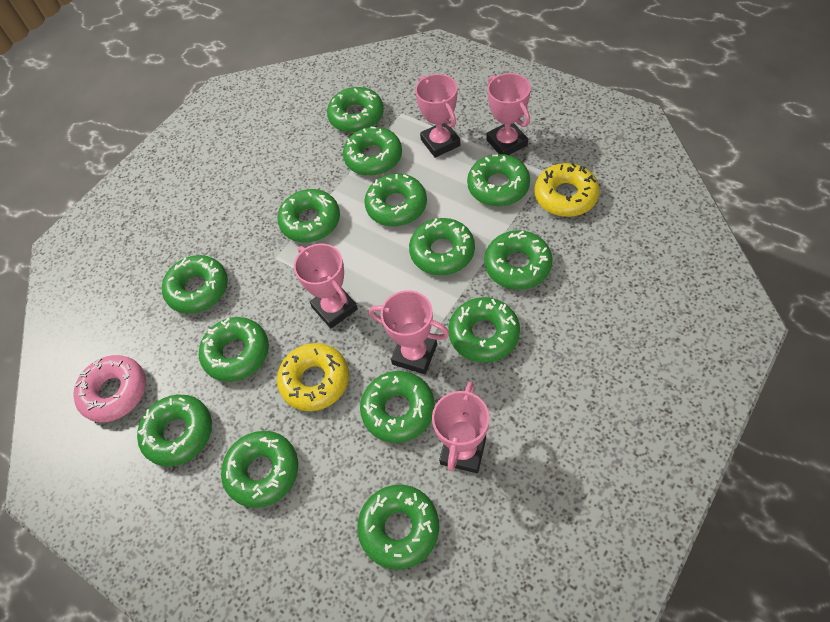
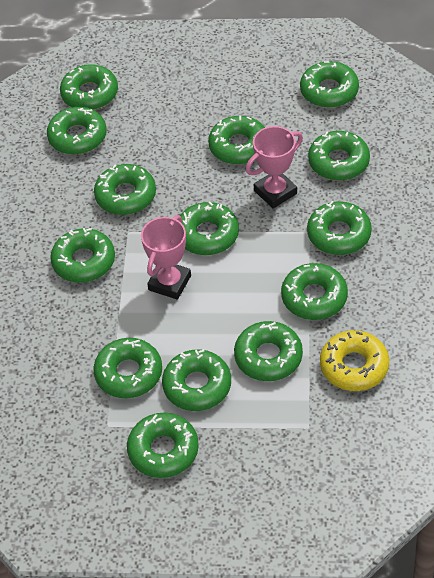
pink donut: [73,355,146,422] = 1 -> none = 0
pink trophy: [294,244,358,328] [369,290,450,374] [415,74,460,158] [432,382,489,473] [486,73,531,155] = 5 -> [141,215,191,300] [246,126,303,208] = 2
yellow donut: [277,343,349,411] [534,163,600,217] = 2 -> [320,330,389,391] = 1

